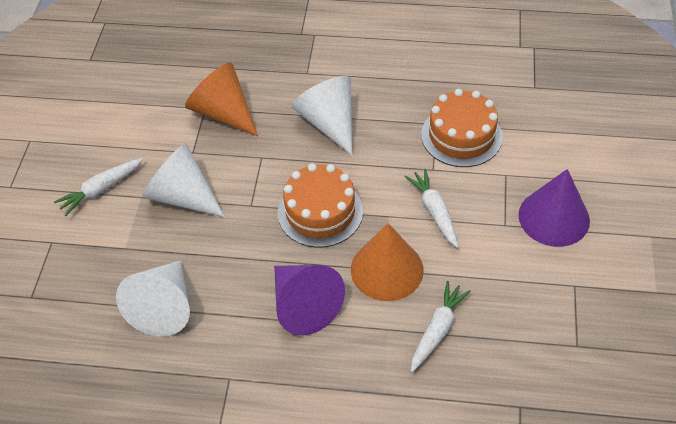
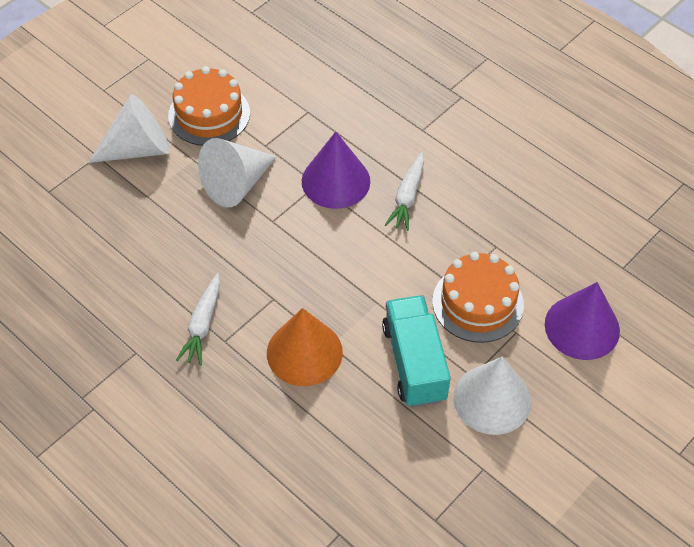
orange cone: [185,63,258,136] [351,223,423,301] = 2 -> [267,308,343,386] = 1
turquoise truck: none = 0 -> [382,295,451,407] = 1
white carrot: [54,158,143,216] [404,169,458,248] [411,281,471,372] = 3 -> [176,273,220,365] [385,152,424,231] = 2

